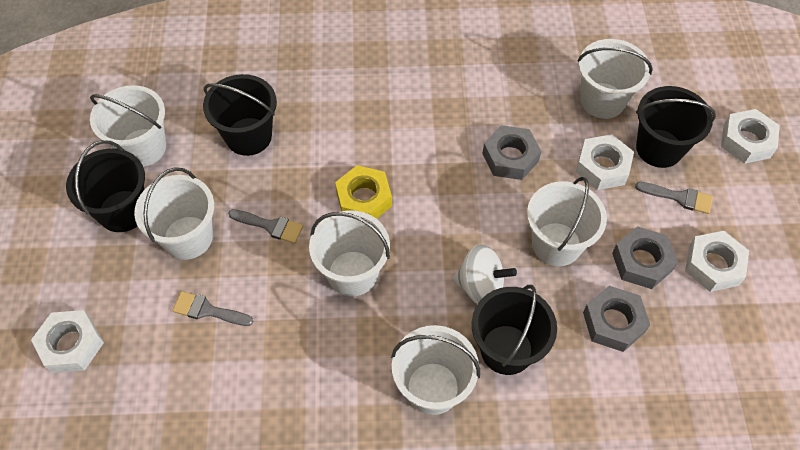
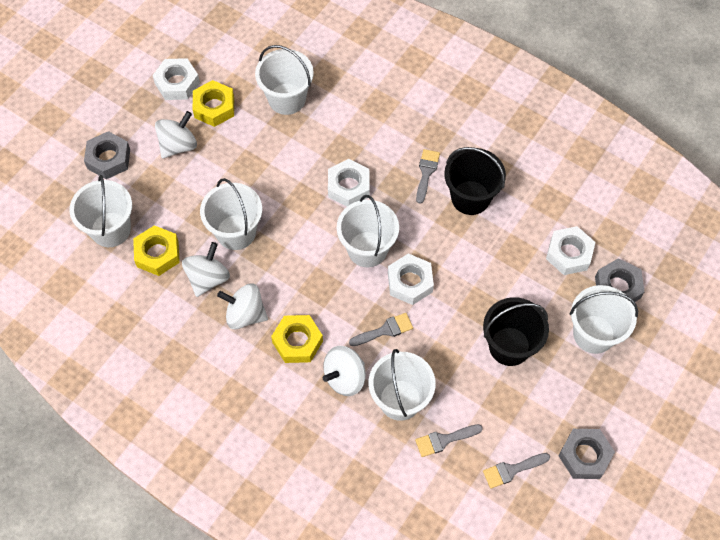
black bucket: [66,140,145,232] [203,74,277,156] [472,285,557,375] [636,86,716,168] = 4 -> [444,147,506,215] [483,297,549,366] = 2
grey brush: [172,291,253,326] [228,209,303,244] [635,182,713,214] = 3 -> [349,313,413,346] [415,424,483,457] [416,149,440,204] [483,453,550,489] = 4
white spinning top: [452,244,517,304] = 1 -> [155,111,197,158] [182,242,230,297] [217,283,268,329] [323,346,366,396] = 4
yellow nut: [335,165,392,219] = 1 -> [133,225,180,276] [193,80,234,127] [271,315,323,363] = 3

